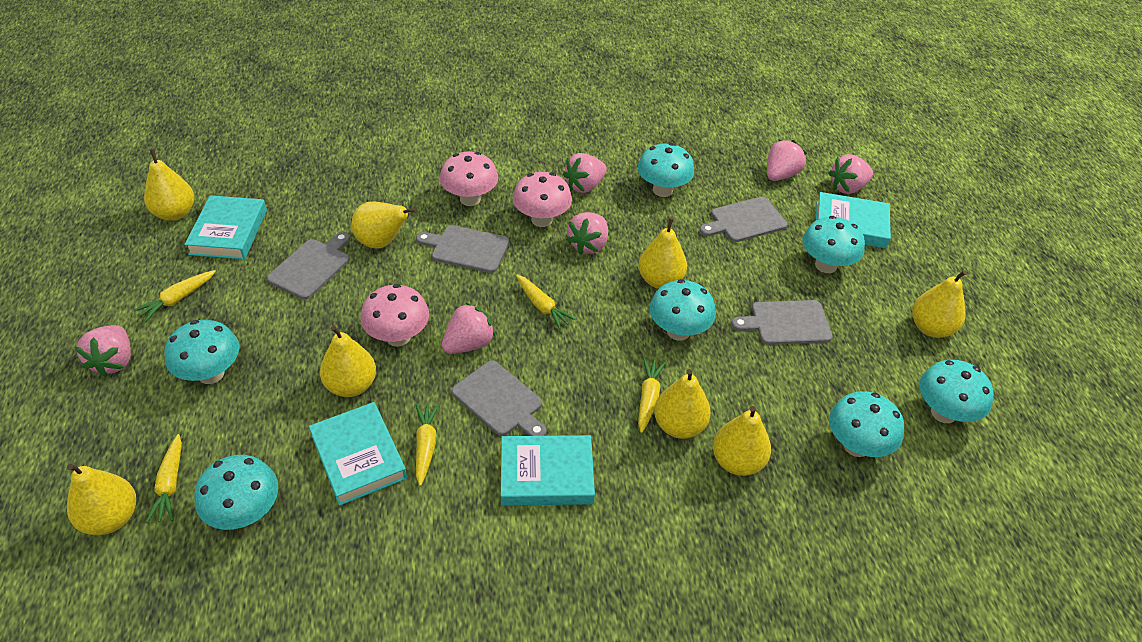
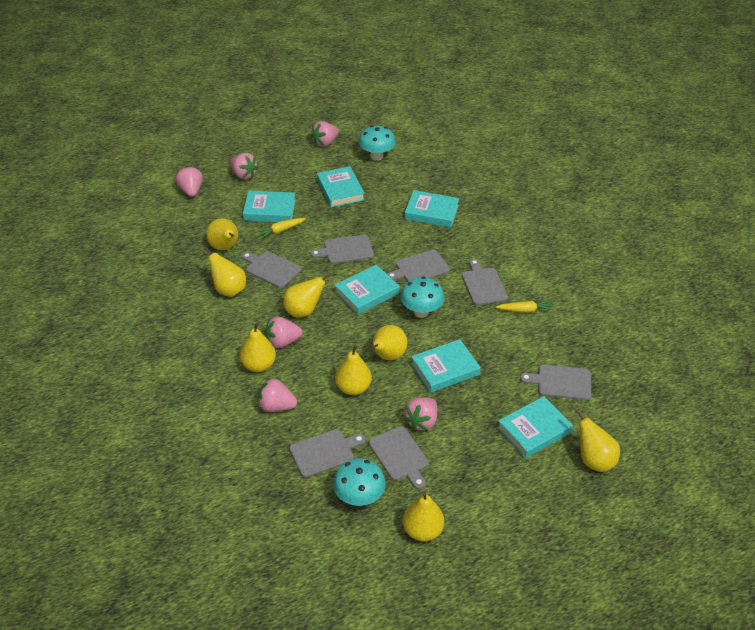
grey cutting board: [267,232,350,300] [416,225,509,273] [452,361,547,436] [700,197,787,242] [731,300,833,345] = 5 -> [242,251,302,288] [289,429,366,477] [310,235,374,264] [369,426,429,489] [387,250,450,282] [462,259,508,305] [520,364,591,400] = 7
pink mushroom: [360,284,429,347] [440,152,498,206] [513,172,572,227] = 3 -> none = 0
turquoise book: [184,195,267,259] [309,402,407,506] [501,435,595,506] [816,192,891,248] = 4 -> [243,191,295,222] [317,166,365,207] [334,265,400,315] [405,190,459,228] [411,339,481,393] [497,396,573,458] = 6
turquoise mushroom: [164,320,239,384] [194,455,278,530] [638,143,694,197] [649,279,716,341] [803,216,865,273] [829,391,904,457] [919,360,994,423] = 7 -> [333,458,386,506] [359,125,396,161] [400,276,444,318] = 3
yellow carrot: [133,270,216,322] [146,434,182,523] [416,403,440,486] [516,275,576,330] [638,358,666,433] = 5 -> [255,218,306,239] [496,300,554,313] = 2

